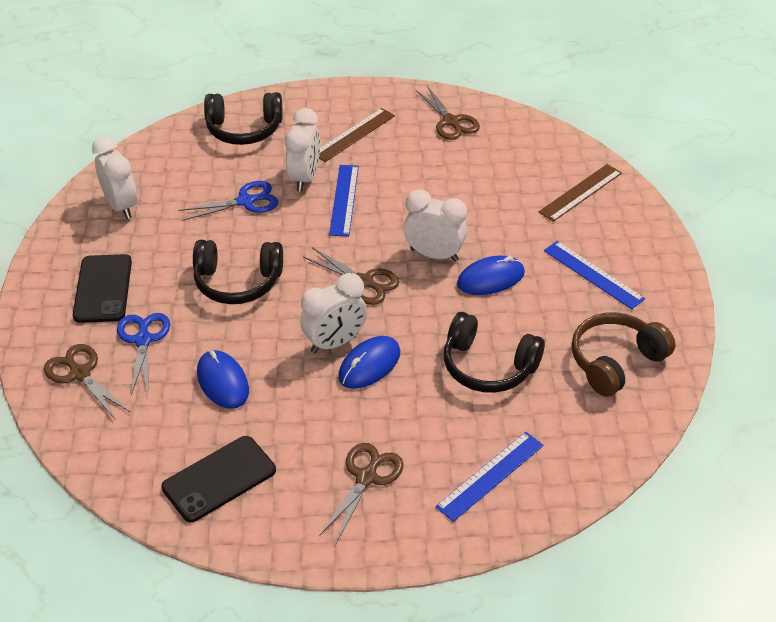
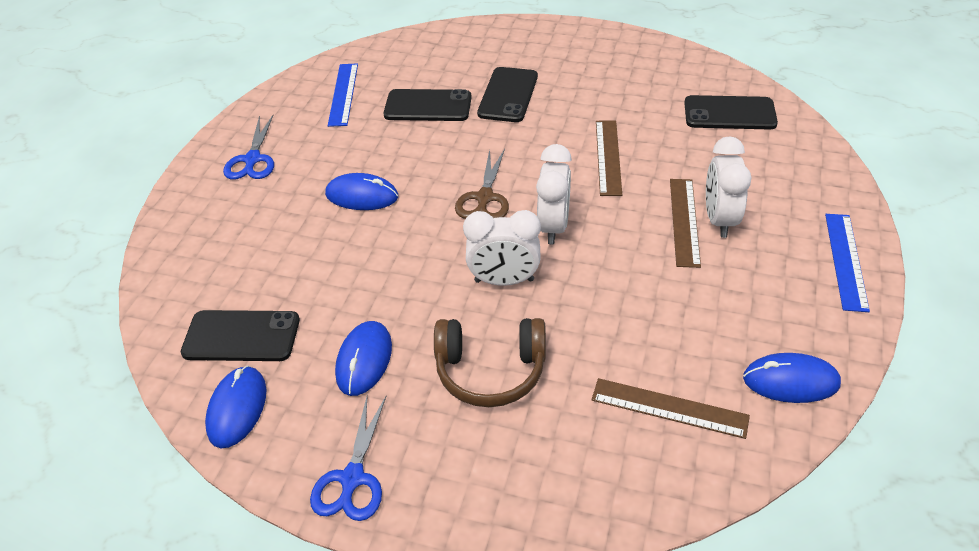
black headphones: [193,240,283,304] [204,92,283,145] [444,312,545,393] = 3 -> none = 0
black phone: [73,254,132,323] [162,436,276,522] = 2 -> [181,310,300,361] [383,89,472,121] [477,67,538,122] [684,95,778,130] = 4
blue mouse: [197,350,249,409] [338,336,400,389] [457,256,525,295] = 3 -> [205,365,266,448] [325,173,398,210] [335,321,392,396] [743,353,841,403] = 4
blue ruler: [329,165,359,237] [436,432,544,522] [544,241,645,309] = 3 -> [328,63,358,127] [825,214,870,312] = 2
brown ruler: [319,108,395,162] [539,164,622,222] = 2 -> [592,378,750,439] [596,121,622,196] [670,179,701,268] = 3
brown scissors: [44,344,131,420] [303,247,400,305] [319,443,403,543] [416,86,480,140] = 4 -> [455,149,509,219] = 1
white clock: [92,136,137,219] [285,108,320,192] [300,273,367,353] [404,189,467,262] = 4 -> [463,210,541,286] [536,144,572,244] [706,136,752,238] = 3

